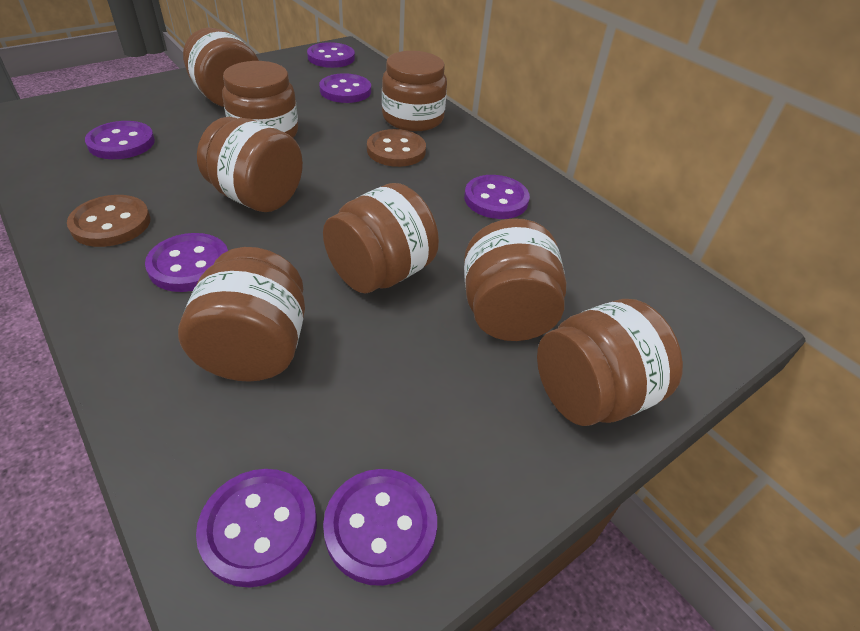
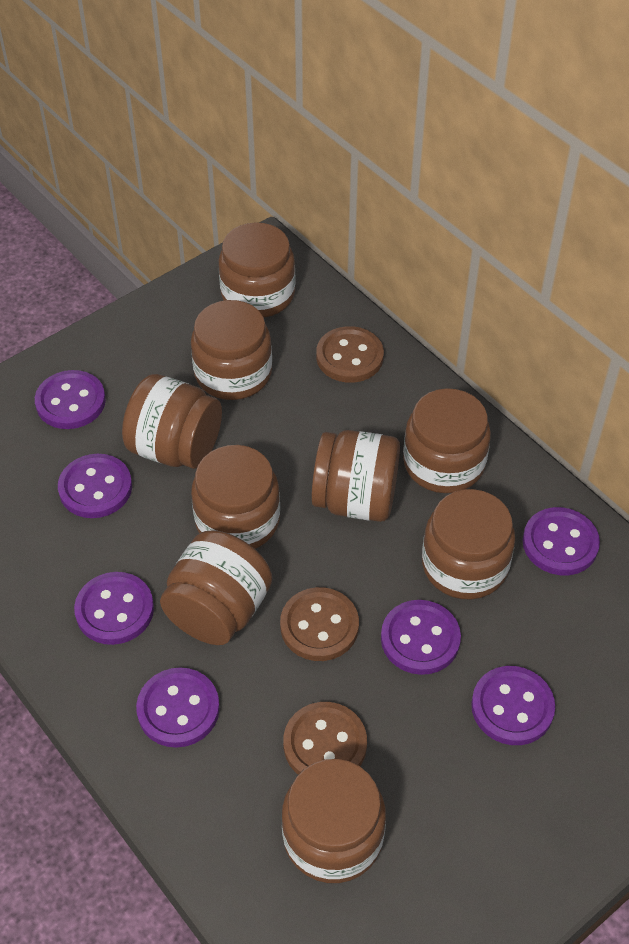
brown button: [67,195,151,247] [367,129,426,167] = 2 -> [280,587,359,661] [283,702,367,775] [316,326,384,383] = 3
brown jar: [178,247,305,382] [183,27,259,107] [197,117,303,212] [222,61,298,138] [323,183,439,293] [382,51,447,131] [464,218,566,341] [537,299,683,426] = 8 -> [122,374,222,469] [160,530,272,645] [191,300,272,400] [191,445,280,549] [219,222,296,318] [282,759,386,883] [311,430,400,522] [403,388,491,493] [422,489,515,599] = 9

